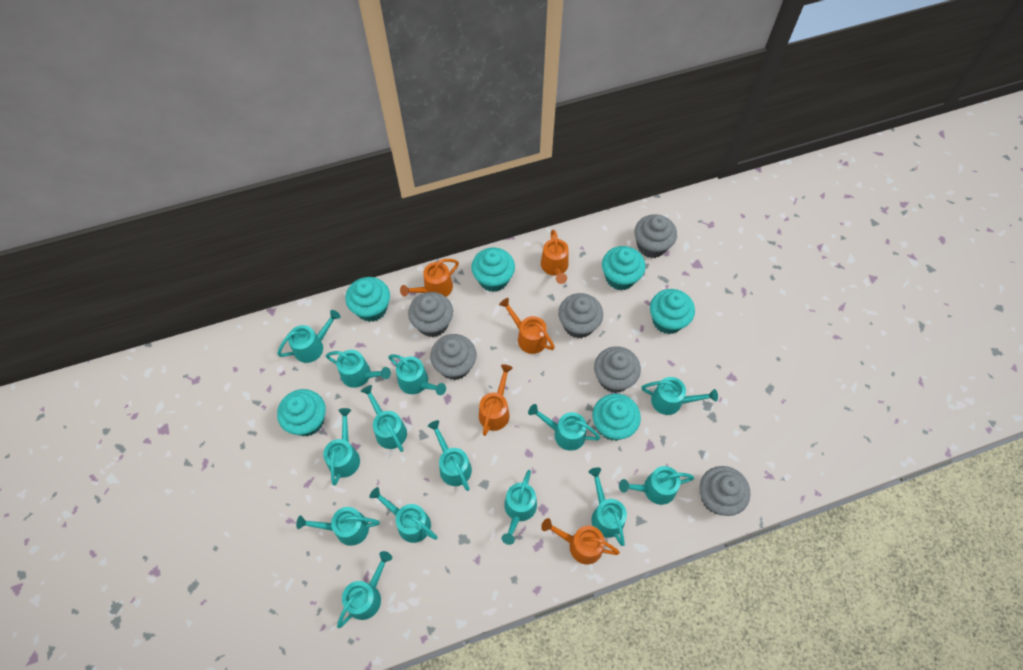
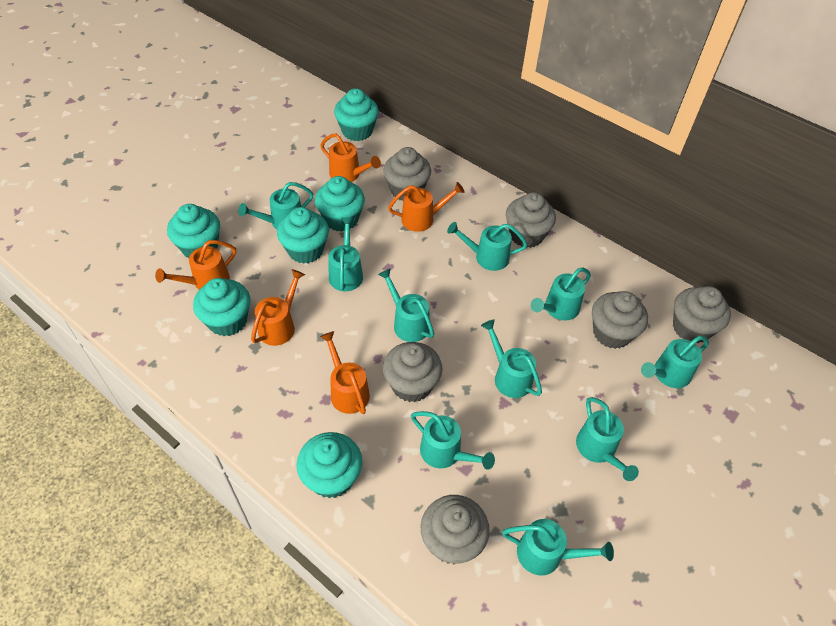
turquoise watering can: [277,310,341,363] [296,507,380,546] [323,408,360,485] [326,350,391,388] [337,551,392,628] [361,385,407,452] [369,487,438,543] [388,354,446,395] [428,420,472,491] [502,470,537,545] [528,404,601,451] [589,467,627,546] [619,466,694,505] [641,377,718,415] = 14 -> [238,182,313,230] [328,218,363,292] [378,268,434,342] [411,411,495,470] [447,222,528,271] [481,319,542,398] [502,519,614,576] [531,268,591,321] [576,397,639,481] [641,336,709,388] = 10

